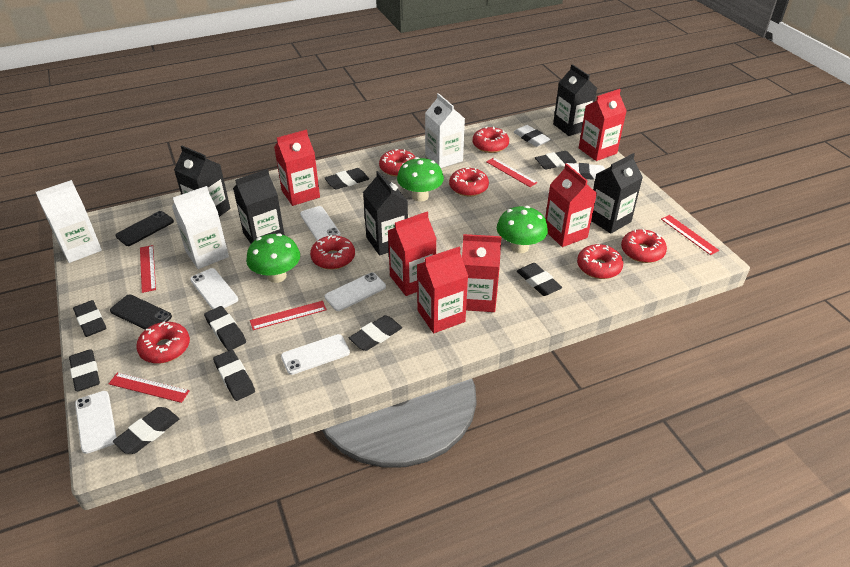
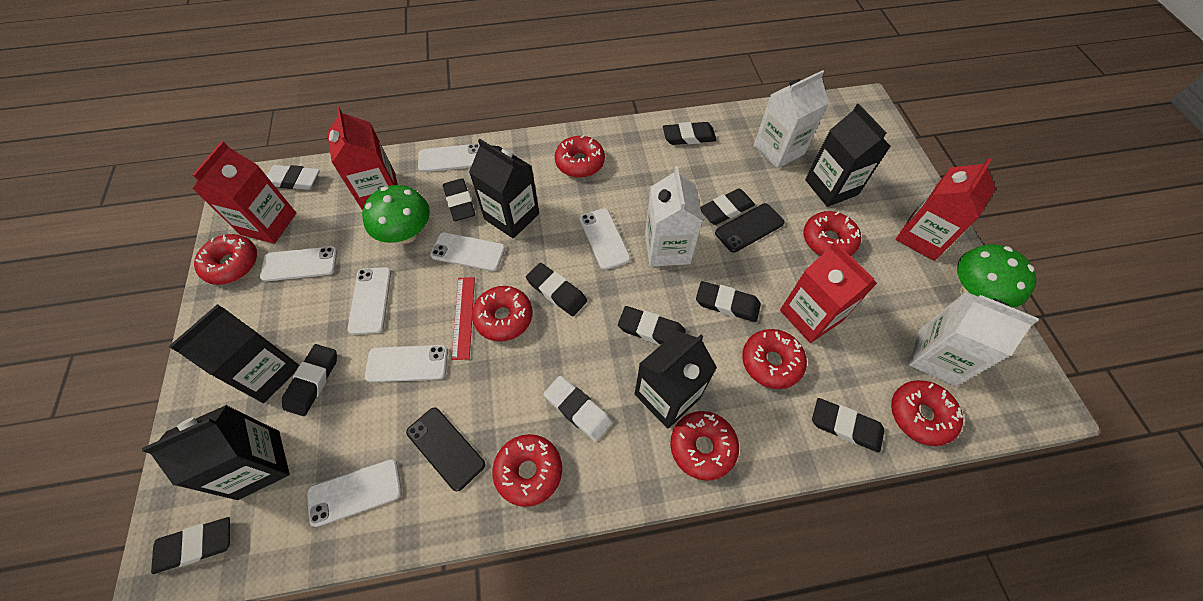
green mushroom: [246,233,300,283] [397,157,444,202] [497,206,548,253] = 3 -> [362,185,430,244] [957,245,1037,308] = 2
red carton: [274,129,320,206] [388,212,436,296] [417,247,468,333] [462,234,502,312] [545,163,597,247] [579,89,627,161] = 6 -> [192,141,296,244] [327,107,398,210] [780,242,877,343] [896,158,995,261] = 4
red donut: [136,321,190,363] [310,235,355,270] [379,149,415,177] [449,168,489,196] [473,126,509,153] [577,244,623,279] [621,229,667,263] = 7 -> [194,234,257,285] [472,286,532,342] [492,434,562,507] [554,135,605,178] [670,411,739,481] [742,329,807,389] [804,211,861,256] [891,380,963,446] = 8
red ruler: [108,372,190,403] [140,245,156,293] [250,301,327,330] [486,158,538,187] [661,215,720,255] = 5 -> [451,277,475,360] = 1
white phone: [75,391,117,454] [190,268,238,310] [281,334,350,375] [300,206,341,241] [325,273,386,311] = 5 -> [260,246,338,281] [307,459,402,527] [348,267,391,335] [365,345,448,382] [418,144,480,172] [430,232,505,271] [580,208,631,270] = 7

